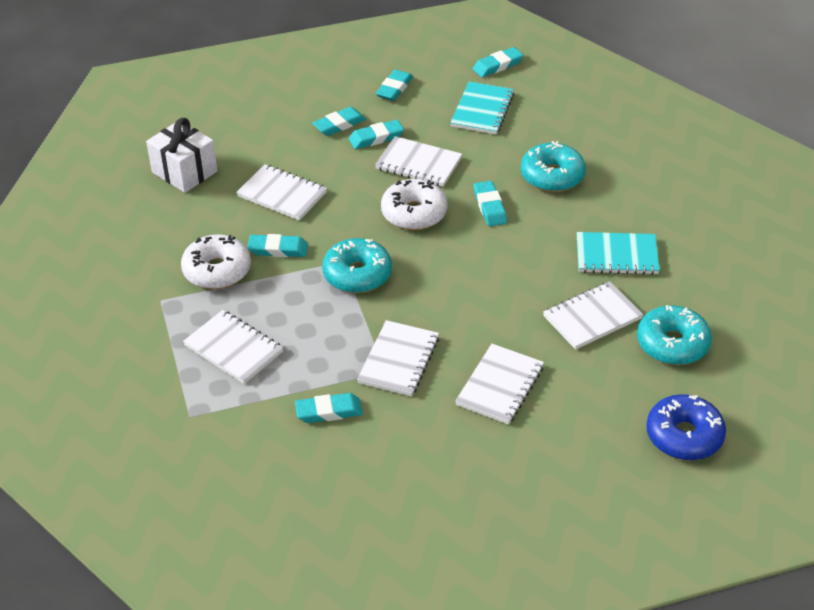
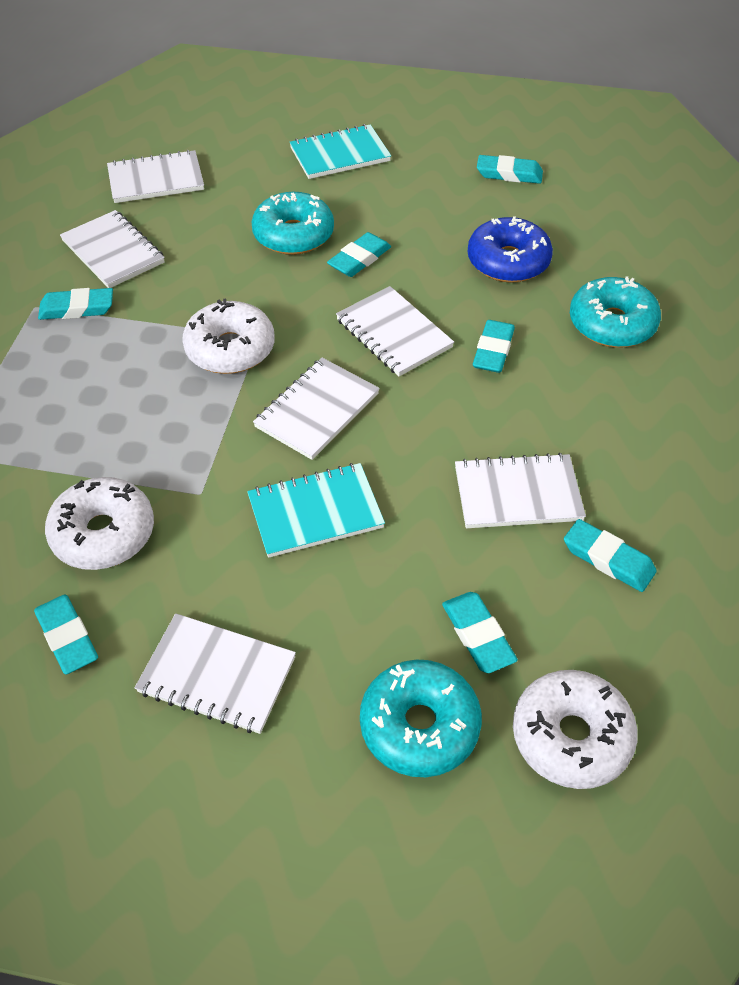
white donut: [181,234,251,289] [381,179,447,230] = 2 -> [45,477,154,570] [182,299,275,374] [513,670,638,789] = 3
white gift: [146,118,217,193] = 1 -> none = 0

